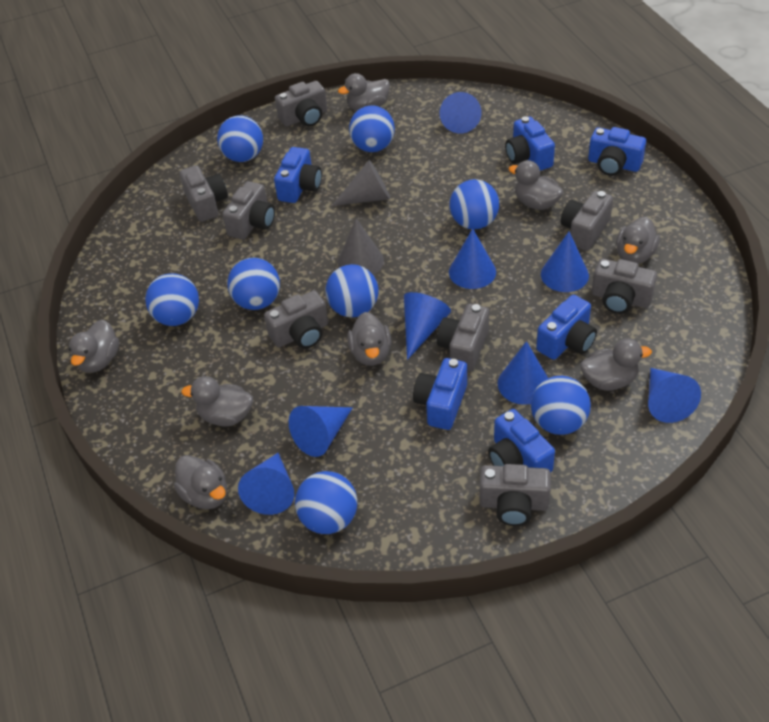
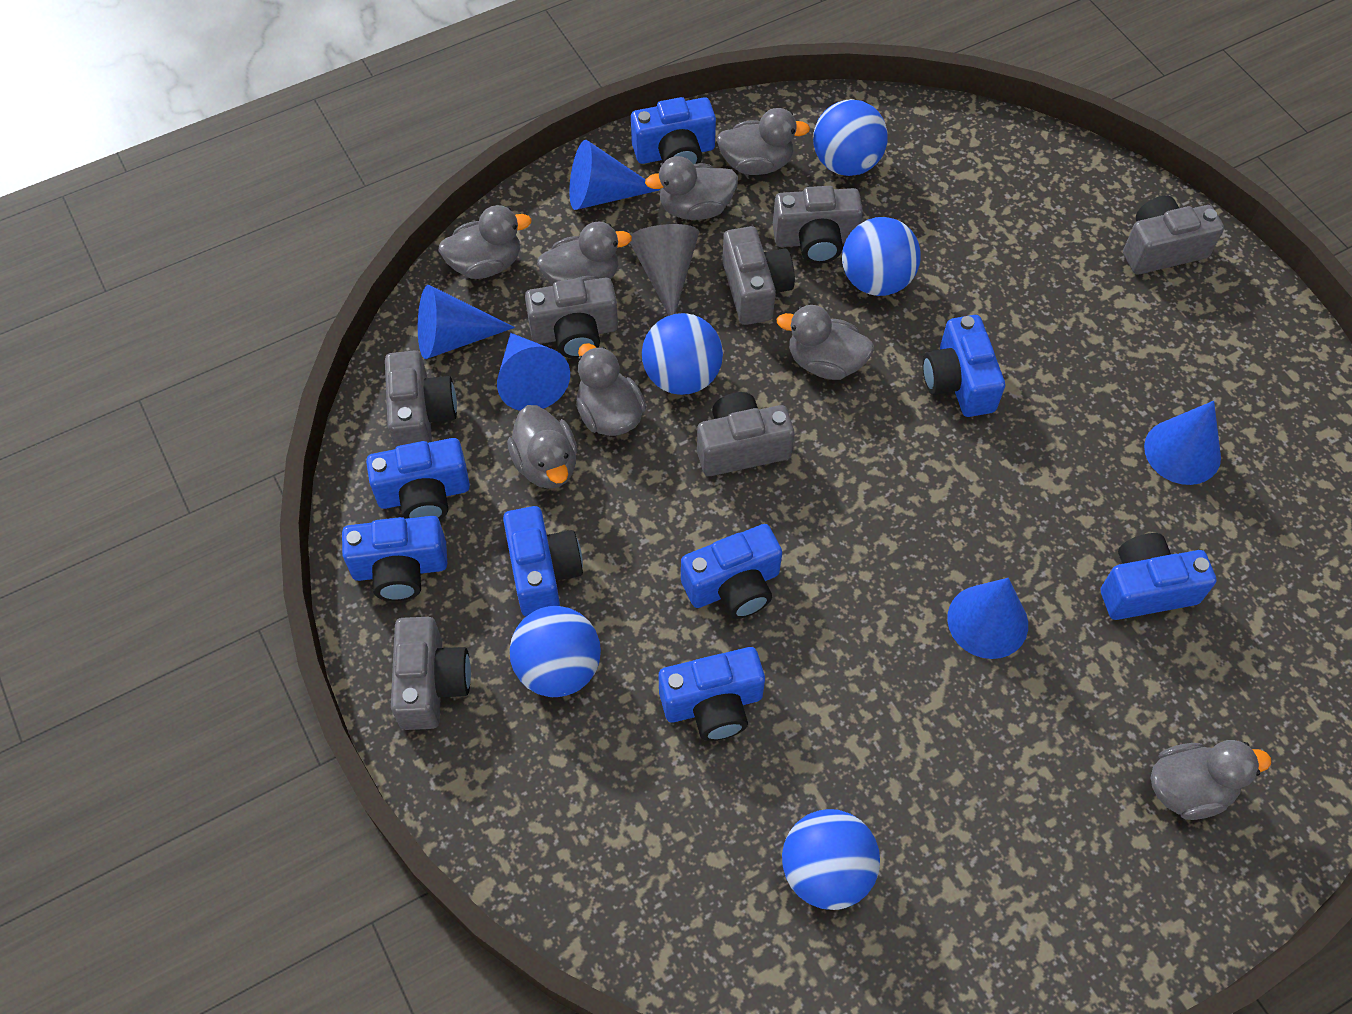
blue ball: [145,273,199,326] [217,115,263,162] [227,258,280,310] [295,471,357,534] [325,264,378,317] [349,105,395,152] [450,179,499,229] [531,376,591,435] = 8 -> [510,606,601,697] [642,313,723,395] [782,809,880,910] [813,99,888,176] [842,217,921,296] = 5
blue camera: [274,147,322,203] [413,358,467,430] [488,409,555,473] [505,116,555,171] [536,295,597,360] [588,127,646,176] = 6 -> [342,516,447,601] [366,438,470,520] [503,506,583,616] [631,97,716,164] [659,647,765,741] [681,524,782,619] [923,315,1005,417] [1101,533,1217,620] = 8
blue cone: [238,453,294,515] [289,406,353,457] [404,292,451,360] [440,92,481,133] [449,228,496,289] [498,341,548,405] [541,231,589,292] [648,368,701,423] = 8 -> [418,285,515,359] [497,333,570,411] [569,140,660,210] [947,578,1028,659] [1144,401,1221,485] = 5
grey camera: [180,165,228,222] [222,181,275,240] [264,290,328,349] [275,81,327,127] [437,304,489,372] [479,464,551,526] [561,191,613,251] [592,259,657,314] = 8 -> [385,350,457,448] [391,617,471,730] [525,278,618,359] [697,392,794,476] [722,226,795,325] [773,186,863,264] [1123,195,1224,274] = 7
grey cone: [332,160,390,206] [338,218,384,275] = 2 -> [630,224,699,316] = 1

